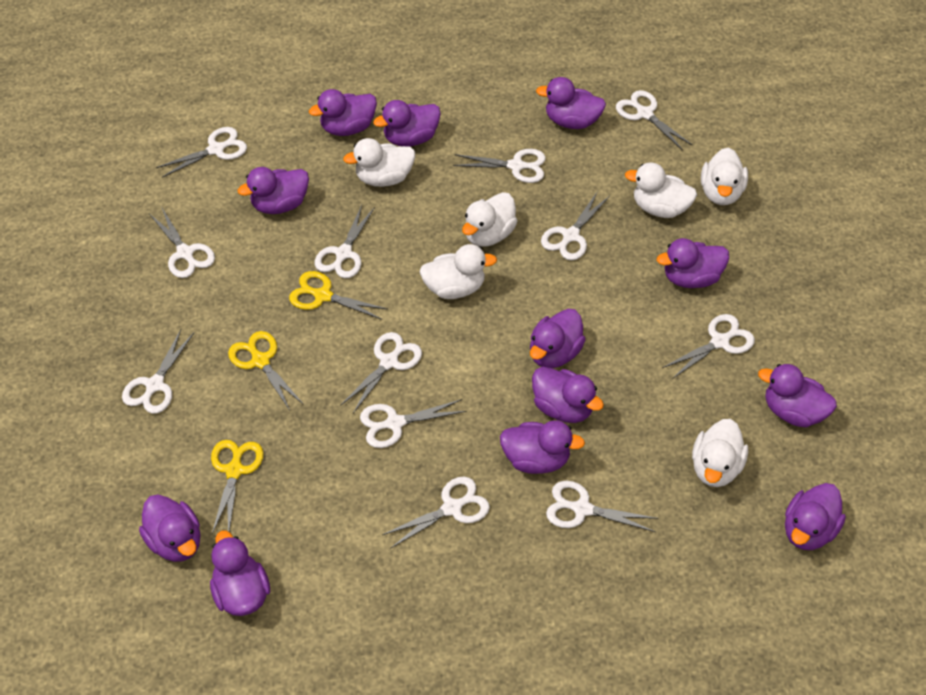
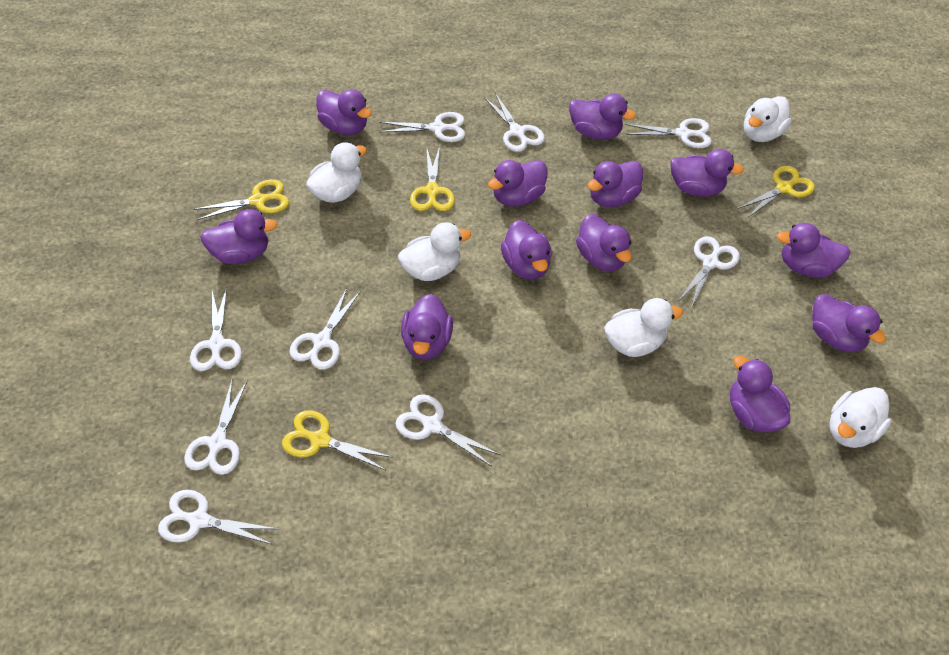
white duck: [343,138,415,187] [420,244,497,299] [462,192,518,247] [625,162,697,218] [692,419,748,487] [701,147,748,205] = 6 -> [306,142,367,203] [398,222,471,281] [604,298,683,357] [744,96,791,142] [829,387,891,448] = 5
white scissors: [122,329,194,414] [150,208,215,278] [156,127,247,178] [315,205,375,278] [340,332,422,413] [360,399,467,448] [382,476,490,549] [453,149,546,183] [541,191,610,260] [546,481,658,532] [616,90,692,151] [662,314,755,379] = 12 -> [158,490,278,545] [184,380,247,475] [190,287,242,371] [289,288,360,370] [379,112,465,142] [395,394,501,466] [484,93,545,152] [625,118,712,148] [678,236,740,308] = 9
yellow scissors: [211,440,263,534] [228,331,304,411] [289,271,387,320] = 3 -> [193,179,289,220] [282,410,393,470] [410,146,455,211] [738,166,815,218] = 4

